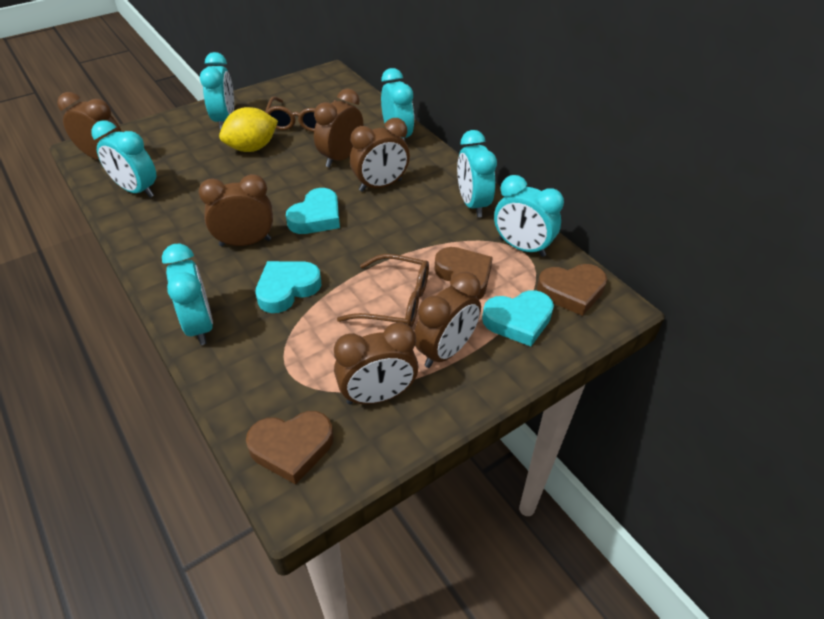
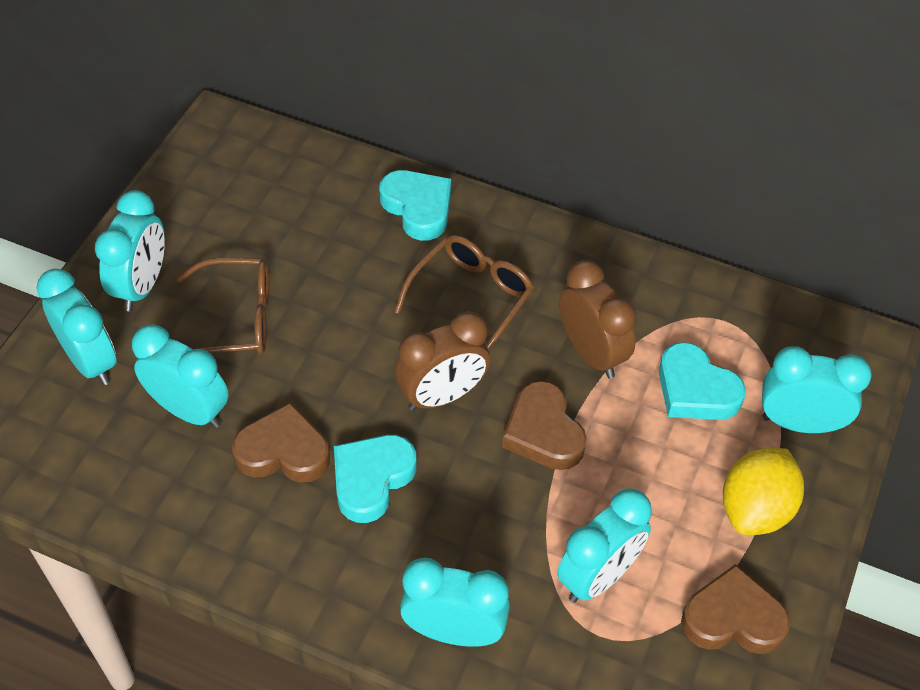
brown clock: [57,92,122,160] [198,174,273,246] [314,89,363,167] [334,322,418,405] [350,118,410,192] [414,272,481,368] = 6 -> [395,311,490,411] [559,260,637,378] = 2

